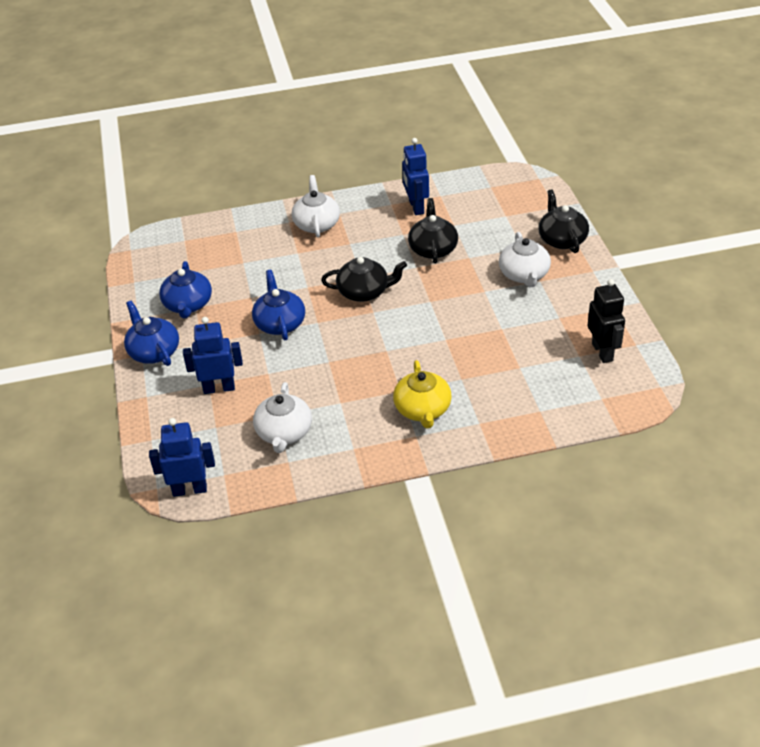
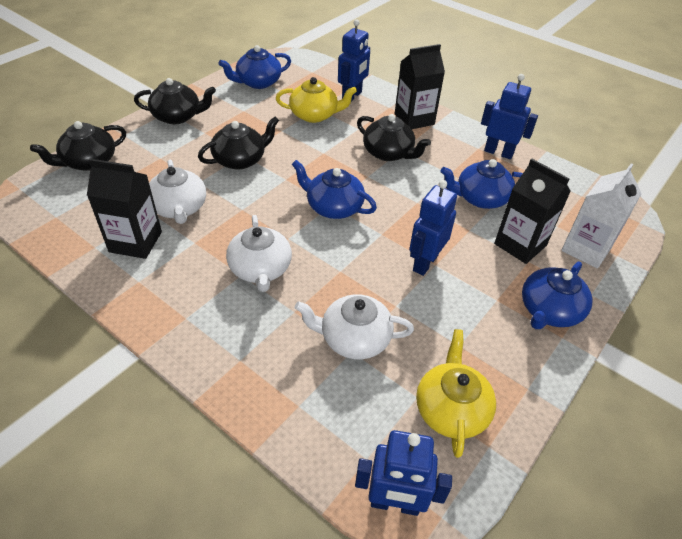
black carton: none = 0 -> [87,159,162,259] [395,44,445,129] [494,159,571,264] = 3
black robot: [588,279,625,363] = 1 -> none = 0
black teapot: [321,257,407,302] [408,198,458,264] [539,189,589,253] = 3 -> [30,121,126,171] [134,78,216,124] [198,117,279,170] [357,114,431,161] = 4
blue robot: [149,418,215,497] [183,317,243,394] [402,138,429,215] = 3 -> [338,19,370,101] [355,430,452,516] [409,180,457,276] [481,74,538,159] = 4
blue teapot: [124,301,179,366] [159,261,212,318] [252,270,305,340] = 3 -> [219,45,291,89] [292,160,377,219] [440,159,523,209] [522,262,593,329] = 4
white carton: none = 0 -> [561,163,642,268] = 1
yellow teapot: [393,360,452,429] = 1 -> [276,77,357,123] [416,329,496,458] = 2

